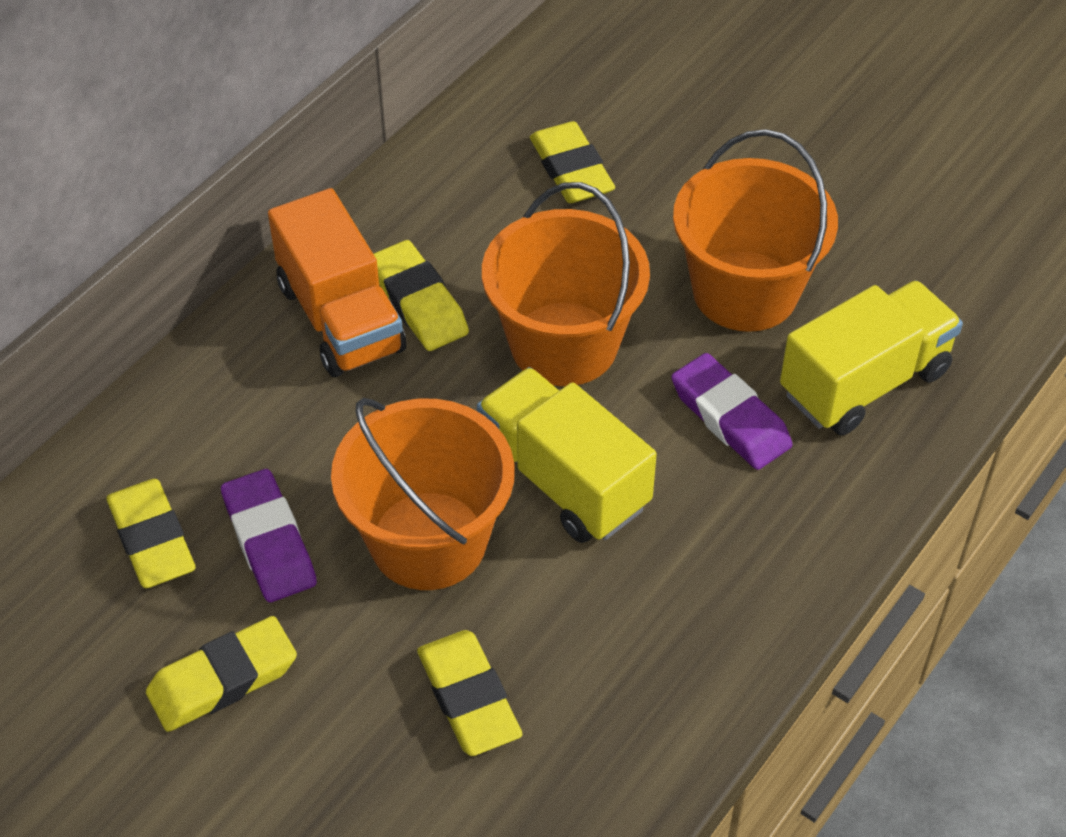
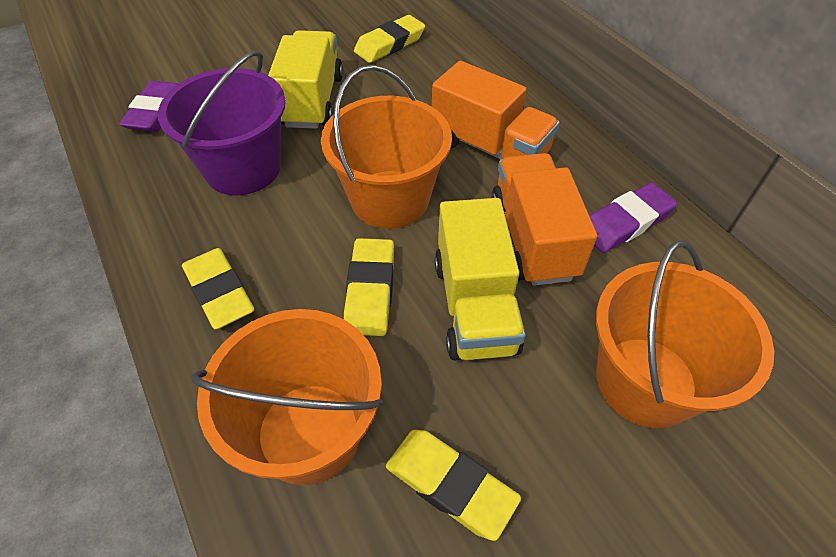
orange truck: [268,188,406,377] = 1 -> [432,61,560,159] [492,153,597,286] = 2
purple bucket: none = 0 -> [158,50,286,196] = 1
yellow eraser: [106,479,196,588] [146,616,297,732] [373,240,469,351] [417,630,522,756] [530,121,615,203] = 5 -> [182,248,255,330] [344,238,394,336] [354,15,425,63] [386,430,521,541] = 4

